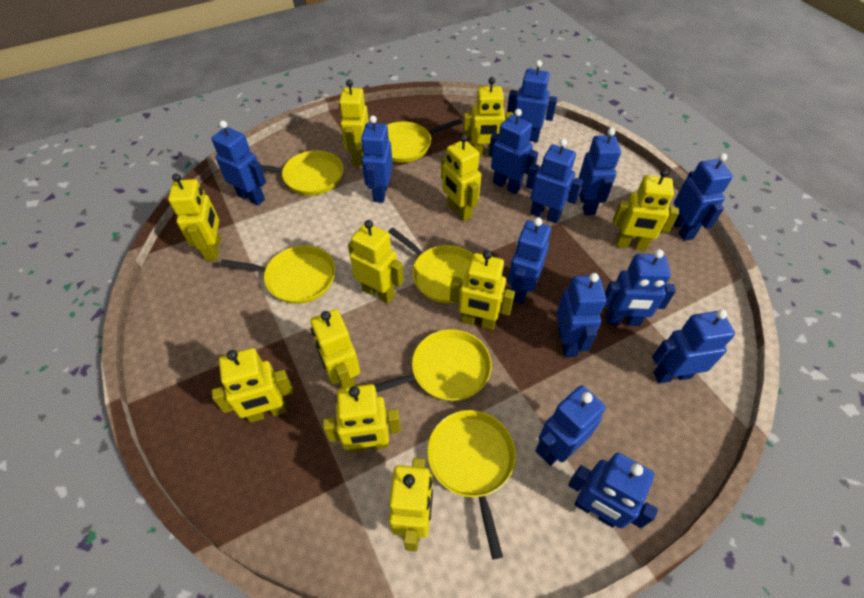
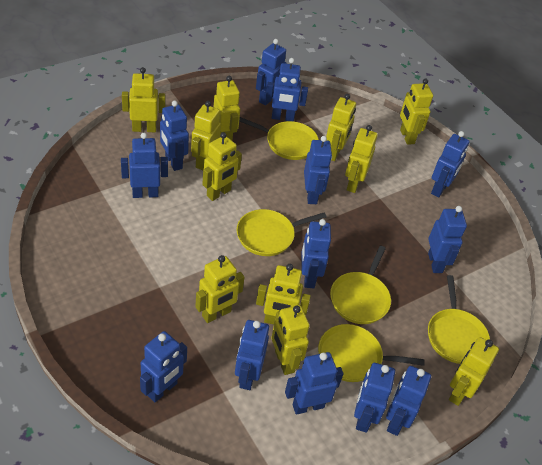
yellow pan: [220,245,336,304] [261,150,343,195] [374,329,492,401] [387,119,463,163] [388,228,473,303] [427,410,516,559] = 6 -> [237,209,326,256] [239,117,319,160] [318,324,425,382] [330,246,391,324] [428,275,490,364] = 5

